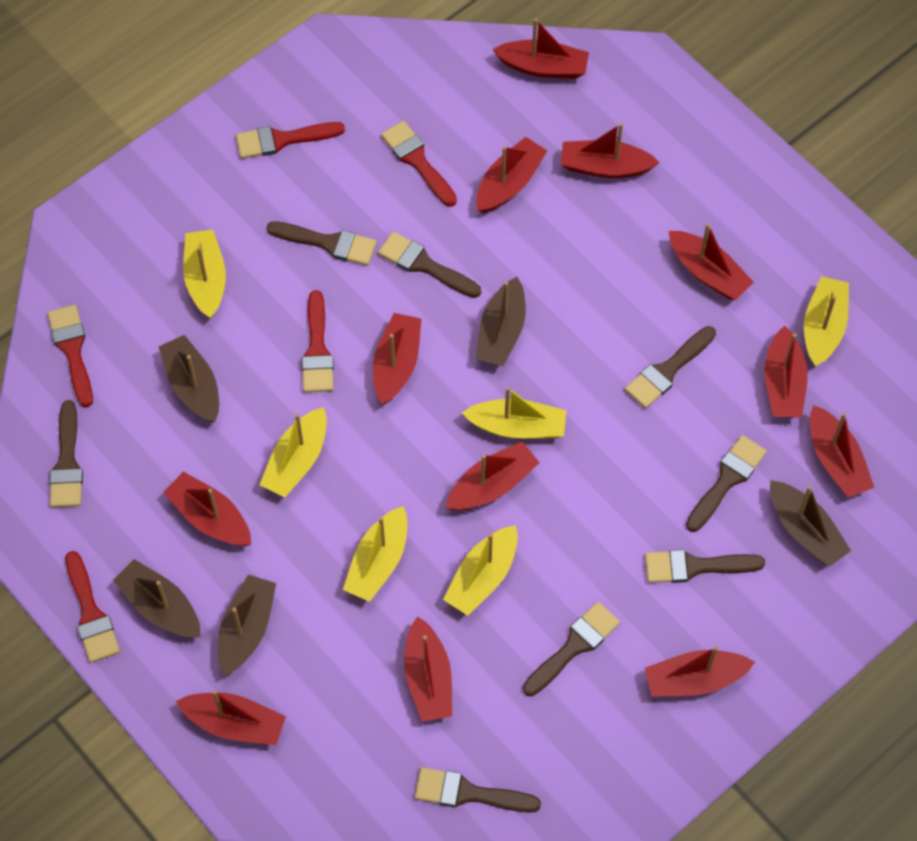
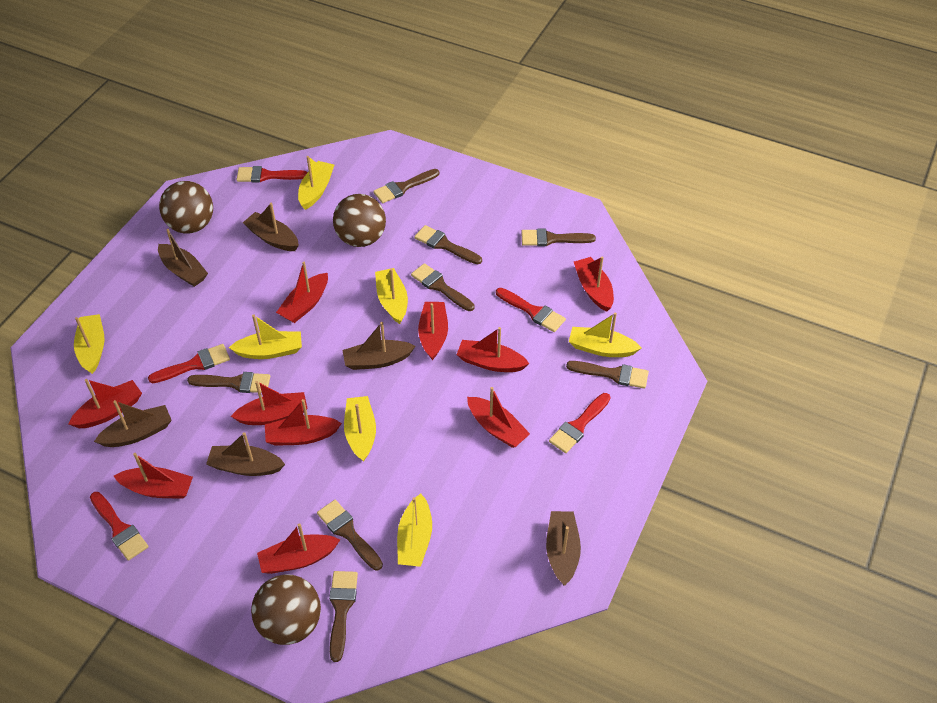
brown ball: none = 0 -> [159,181,213,233] [251,574,321,645] [333,194,386,247] = 3
brown boat: [113,559,201,637] [159,335,219,422] [218,575,276,676] [476,277,526,366] [770,480,851,567] = 5 -> [94,400,172,447] [158,229,208,287] [206,432,285,476] [243,203,299,251] [343,322,416,370] [546,511,581,586] = 6
red boat: [163,472,251,546] [176,690,286,745] [373,313,421,405] [404,616,452,722] [446,441,540,511] [476,137,547,213] [492,18,589,79] [561,123,660,178] [645,646,755,697] [669,223,754,300] [764,325,808,418] [810,405,874,498] = 12 -> [69,379,142,428] [114,453,193,499] [231,381,308,425] [257,523,340,574] [265,399,342,446] [276,262,328,323] [418,302,448,360] [457,327,530,372] [467,387,530,448] [574,256,614,312] = 10
yellow boat: [183,229,226,318] [260,407,327,497] [343,506,408,602] [443,525,518,616] [462,387,567,439] [804,276,849,366] = 6 -> [74,314,105,374] [229,315,302,359] [298,156,334,210] [344,396,376,462] [375,268,408,324] [397,493,432,567] [569,312,642,357] = 7

